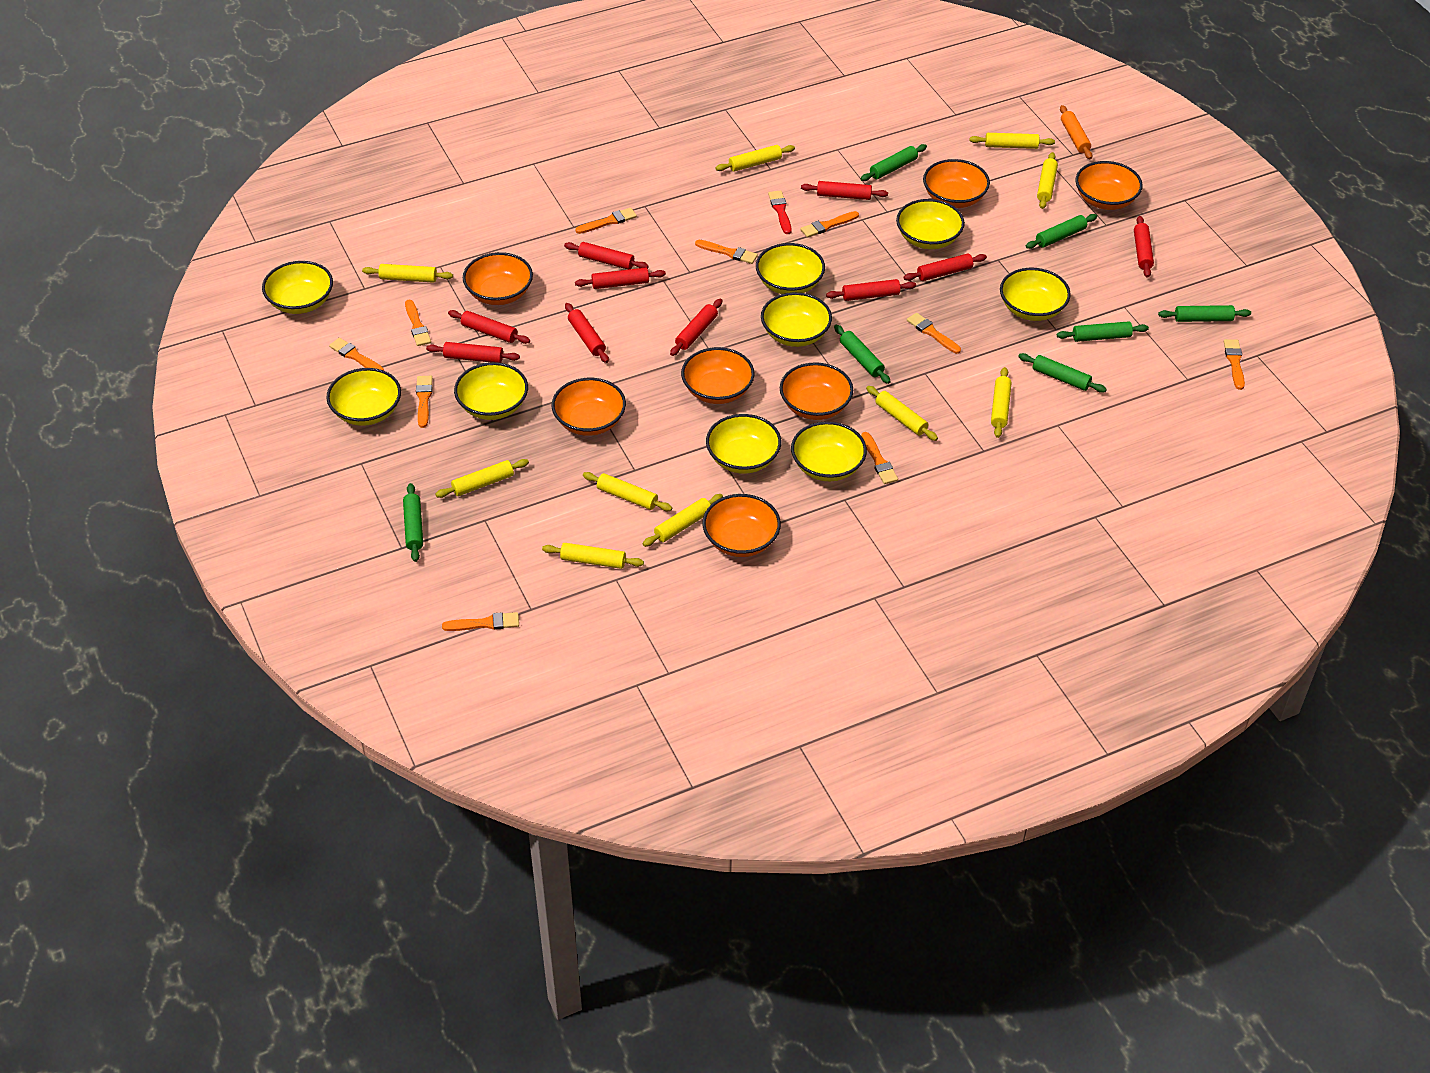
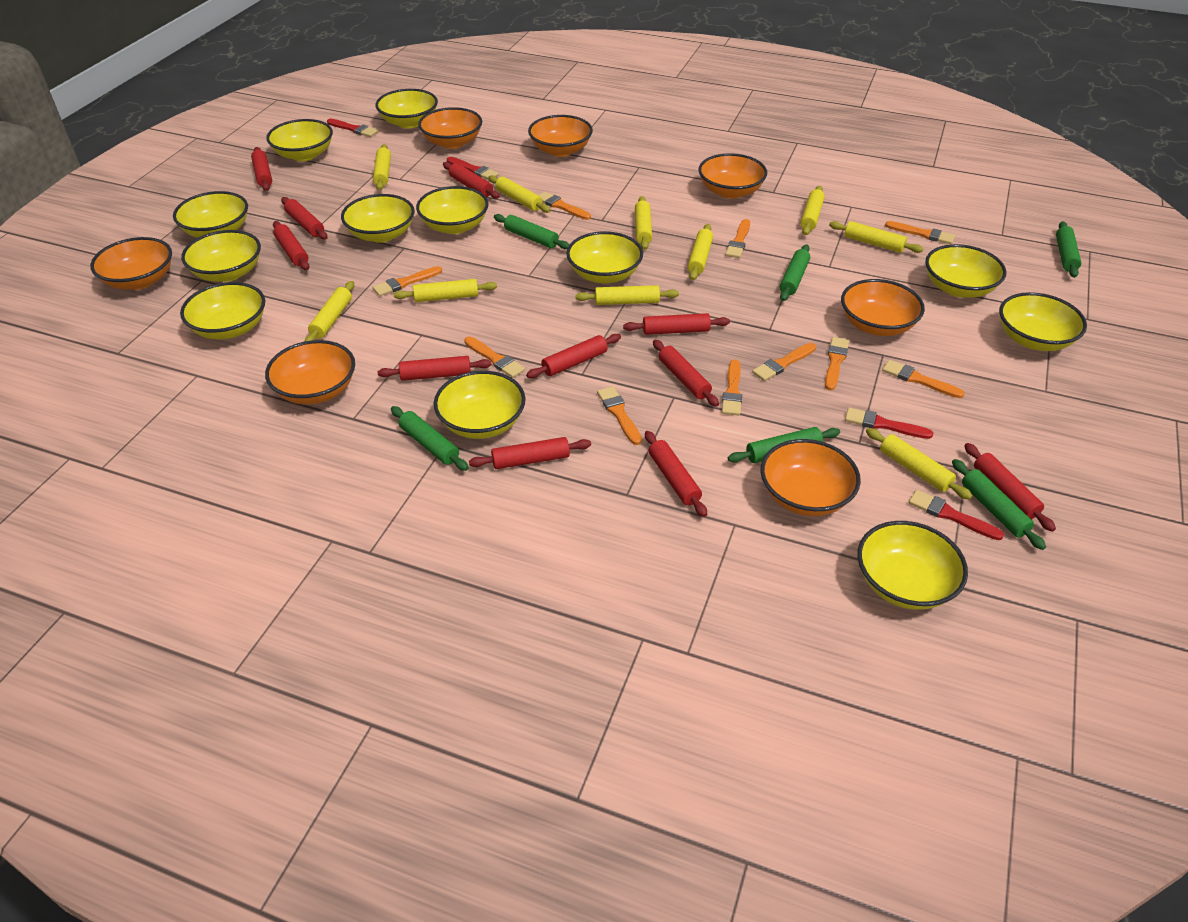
green rolling pin: [403,483,423,562] [834,325,891,384] [861,144,927,181] [1018,353,1107,393] [1026,214,1097,249] [1057,321,1149,342] [1158,305,1251,322] = 7 -> [391,406,469,471] [494,214,569,249] [728,427,840,463] [780,244,810,301] [952,459,1046,550] [1056,221,1081,278] = 6
orange rolling pin: [1060,105,1092,159] = 1 -> none = 0
red brush: [768,190,792,234] = 1 -> [327,119,378,137] [447,157,499,180] [845,407,933,439] [909,489,1004,540] = 4
red rolling pin: [426,342,520,363] [448,310,530,344] [564,242,649,270] [565,303,609,363] [575,268,666,289] [670,299,723,356] [801,181,888,200] [826,279,916,301] [903,253,987,281] [1134,216,1154,278] = 10 -> [251,147,272,191] [273,221,310,270] [281,197,328,240] [378,356,492,381] [443,162,500,199] [469,437,591,469] [526,334,621,378] [623,313,730,335] [645,431,707,517] [653,340,719,407] [964,443,1056,532] = 11
yellow bowl: [262,261,333,314] [326,368,401,426] [454,362,528,420] [706,414,781,474] [756,243,825,294] [761,292,832,347] [791,421,867,481] [896,199,965,249] [1000,268,1071,321] = 9 -> [173,191,248,238] [180,282,265,339] [181,230,261,282] [266,119,333,161] [341,194,415,243] [375,89,438,128] [416,186,489,234] [433,371,526,439] [566,231,643,284] [857,521,968,610] [925,244,1006,298] [999,292,1087,351] = 12

